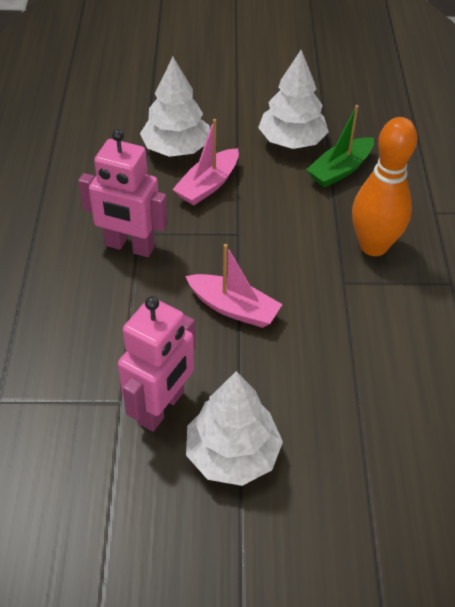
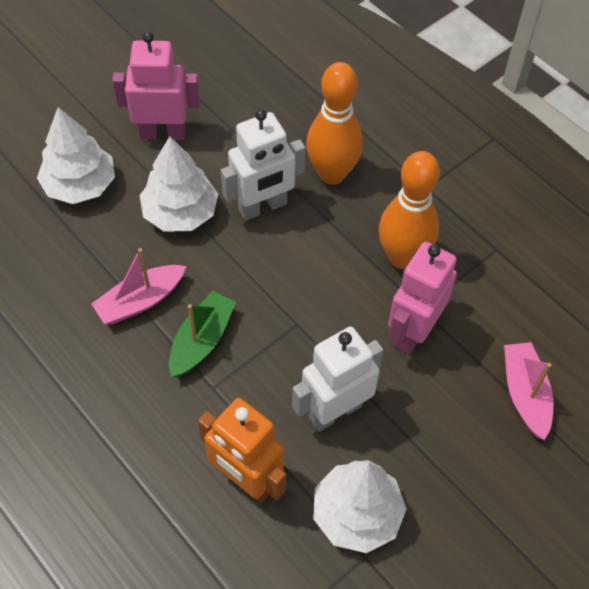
orange bowling pin: [352,117,417,256] = 1 -> [306,62,363,185] [379,151,440,269] = 2
orange robot: none = 0 -> [198,398,286,503] = 1
white robot: none = 0 -> [221,109,305,221] [292,327,383,432] = 2

